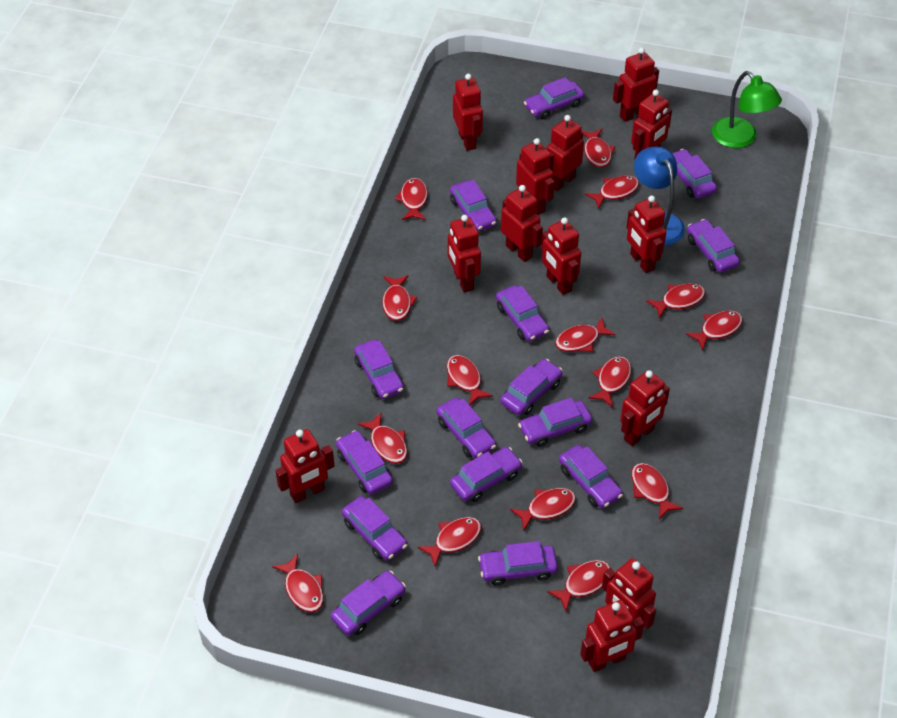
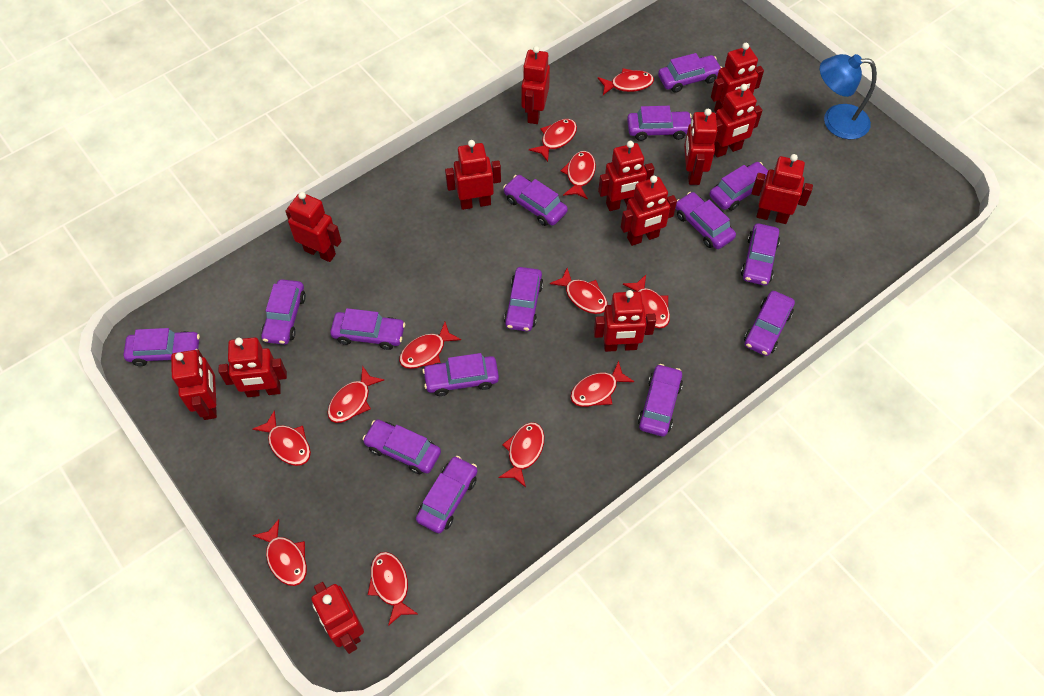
green lamp: [712,71,782,148] = 1 -> none = 0
red fish: [272,554,324,613] [358,413,407,464] [382,275,417,321] [395,178,428,220] [418,517,481,567] [447,355,493,405] [510,488,576,530] [547,560,611,611] [555,318,616,352] [581,129,615,168] [585,176,639,209] [588,356,632,407] [631,463,683,520] [646,283,705,318] [686,310,743,350] = 15 -> [252,410,311,466] [252,519,307,586] [327,366,384,423] [368,552,417,626] [399,322,461,369] [498,422,545,487] [529,119,577,162] [550,268,608,314] [561,151,596,200] [570,361,634,407] [598,68,654,95] [623,275,670,328] = 12

